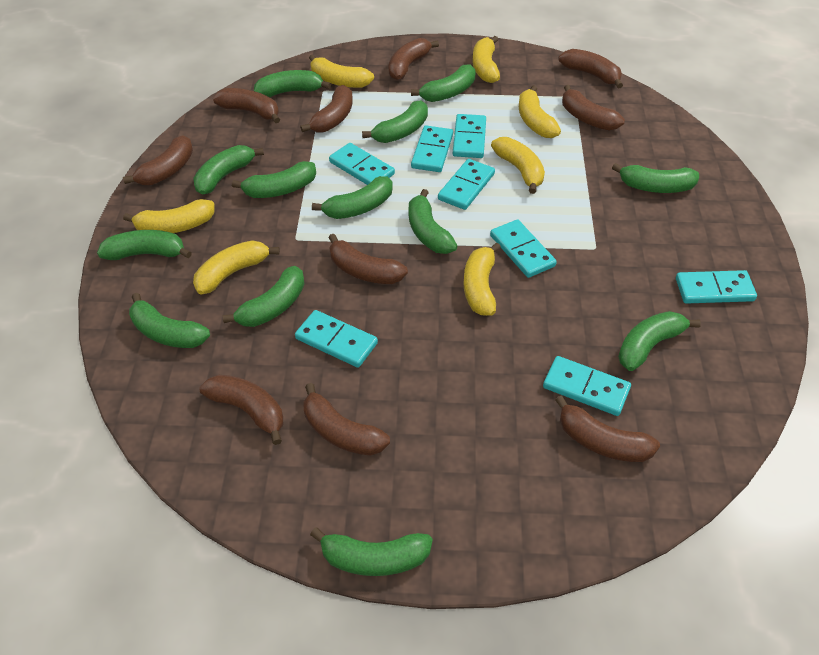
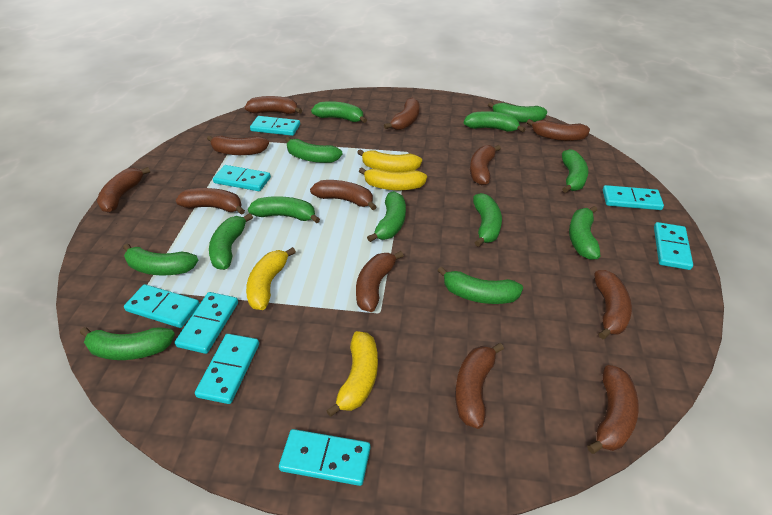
brown banana: [123,135,193,185] [200,375,284,445] [213,88,280,123] [300,85,353,132] [303,383,390,456] [328,234,408,284] [389,38,439,80] [555,395,660,462] [558,49,623,88] [562,85,625,131] = 10 -> [97,167,150,213] [176,188,245,215] [207,135,269,155] [245,96,302,114] [310,180,377,210] [356,251,404,312] [384,98,419,130] [455,343,504,429] [470,145,501,185] [527,119,590,141] [587,365,639,454] [594,270,632,339] = 12
yellow banana: [123,199,215,233] [193,240,280,295] [309,54,374,88] [463,242,501,316] [473,36,500,83] [491,137,545,194] [519,85,561,138] = 7 -> [246,247,296,310] [326,331,378,417] [357,149,422,172] [359,167,427,190] = 4

